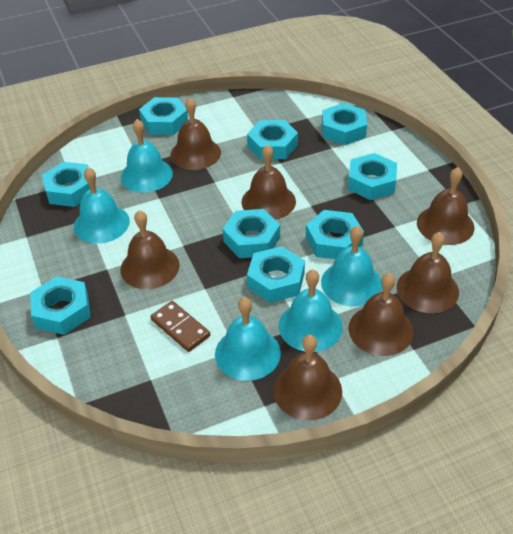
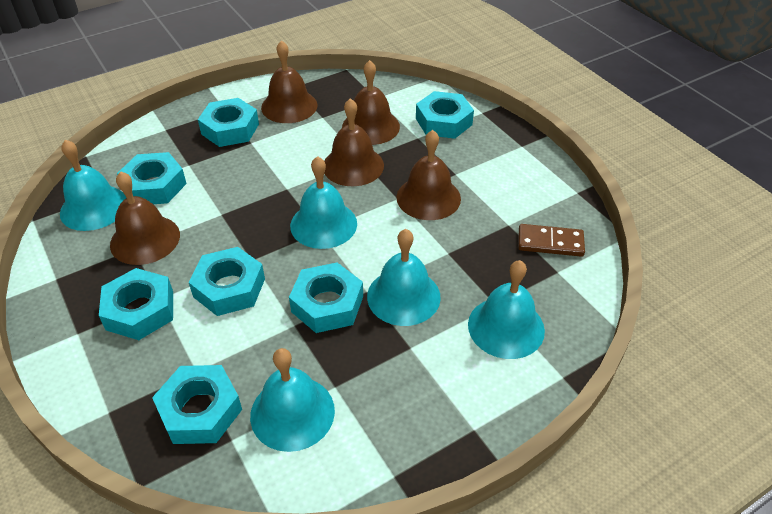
brown bell: [120,210,180,289] [170,98,221,170] [241,145,296,220] [273,335,342,421] [349,273,413,356] [397,232,459,313] [417,167,474,245] = 7 -> [110,171,180,265] [261,40,318,123] [324,98,384,186] [342,60,400,145] [396,130,461,220] = 5
turquoise nut: [30,276,91,335] [42,162,90,207] [139,97,188,135] [223,209,280,258] [247,120,298,160] [247,246,305,303] [306,210,364,259] [322,103,367,145] [348,153,397,200] = 9 -> [99,268,173,340] [117,152,187,204] [152,365,242,444] [189,247,265,316] [198,98,259,147] [289,262,363,333] [416,91,474,139] = 7

